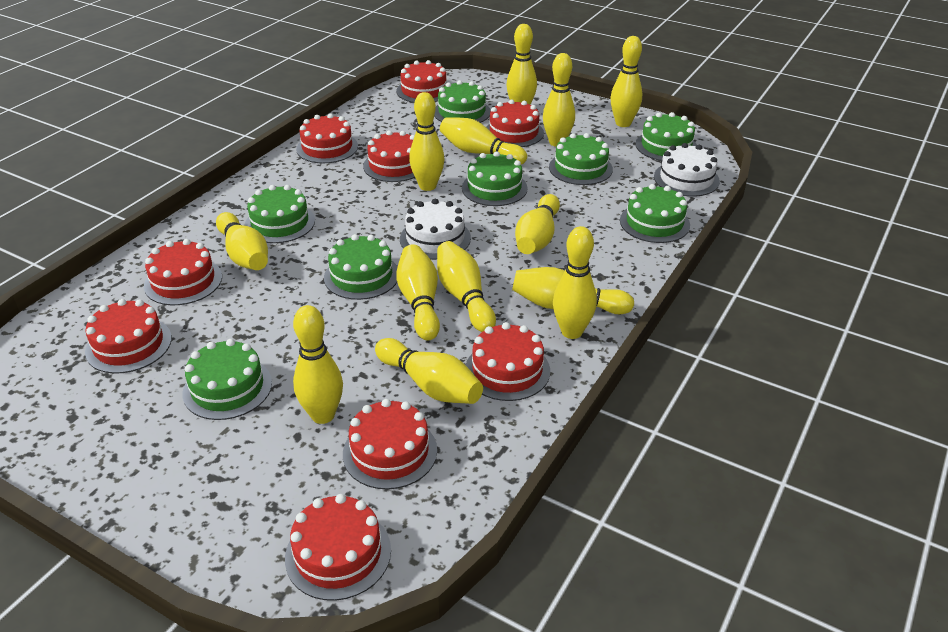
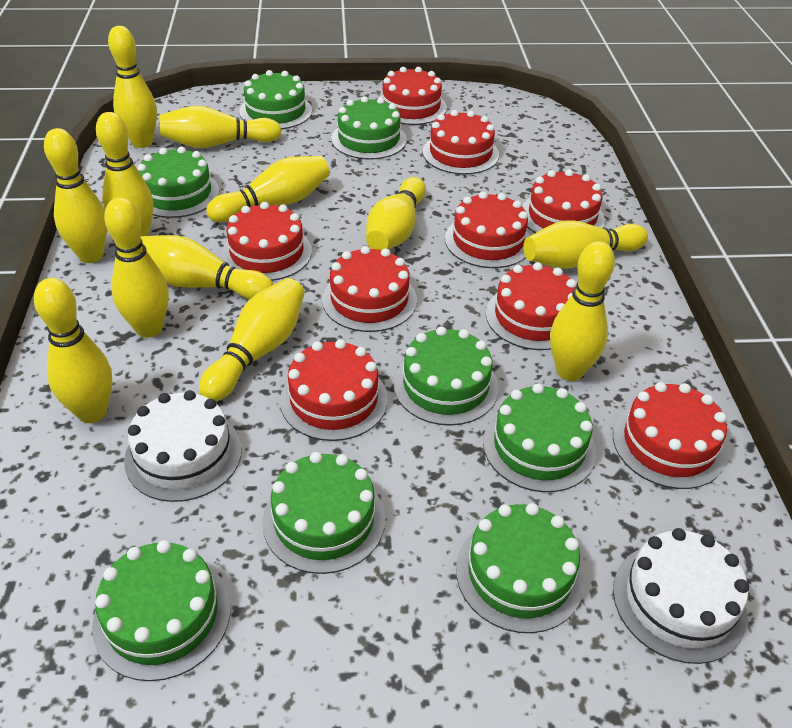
yellow bowling pin: [216,212,268,270] [293,305,343,424] [375,338,483,404] [396,244,440,340] [409,92,444,191] [437,241,496,332] [440,117,527,164] [506,24,537,105] [512,267,634,314] [515,194,560,254] [543,53,575,147] [553,226,597,339] [611,36,642,127] = 13 -> [34,278,112,423] [44,128,107,263] [96,112,153,236] [104,197,169,338] [108,26,157,148] [140,235,274,300] [160,106,282,148] [199,278,305,401] [206,156,330,222] [366,177,426,250] [523,220,648,269] [550,241,615,381] = 12

